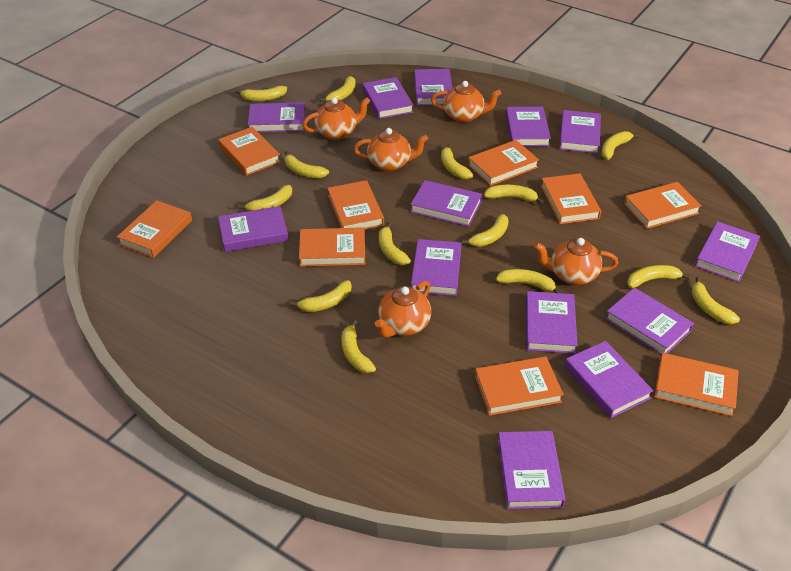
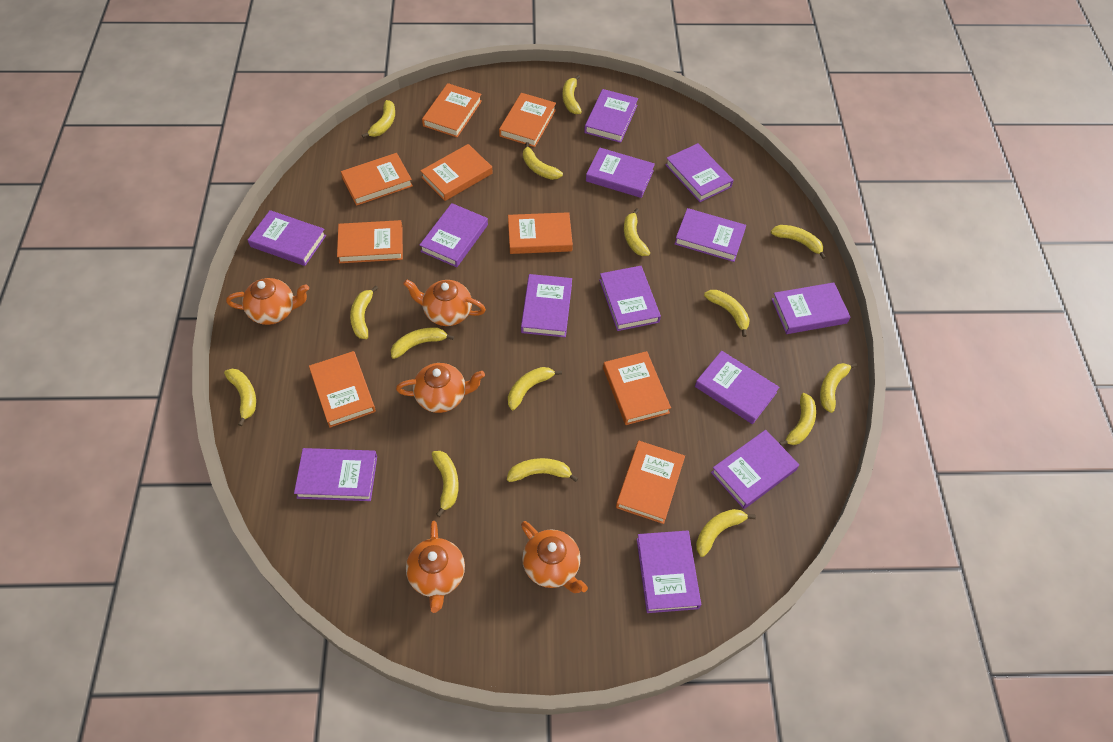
yellow banana: [235,86,287,101] [238,185,292,211] [285,151,329,178] [290,280,352,312] [320,76,356,102] [342,320,376,373] [379,222,411,265] [441,144,473,179] [462,214,509,247] [484,185,544,204] [496,269,561,293] [601,131,639,160] [627,265,690,288] [691,277,740,324] = 14 -> [224,369,256,426] [350,286,378,339] [362,100,395,138] [391,327,454,359] [432,451,459,517] [507,458,578,482] [508,367,562,410] [523,142,563,180] [563,75,582,114] [624,208,650,256] [696,509,756,557] [704,290,749,337] [771,225,826,259] [779,393,816,446] [820,363,858,413] = 15

